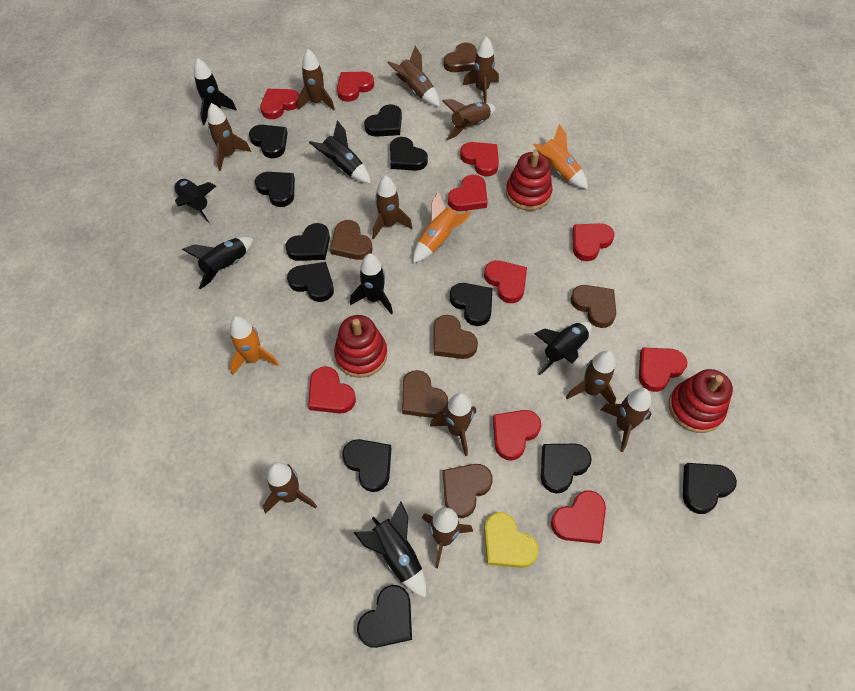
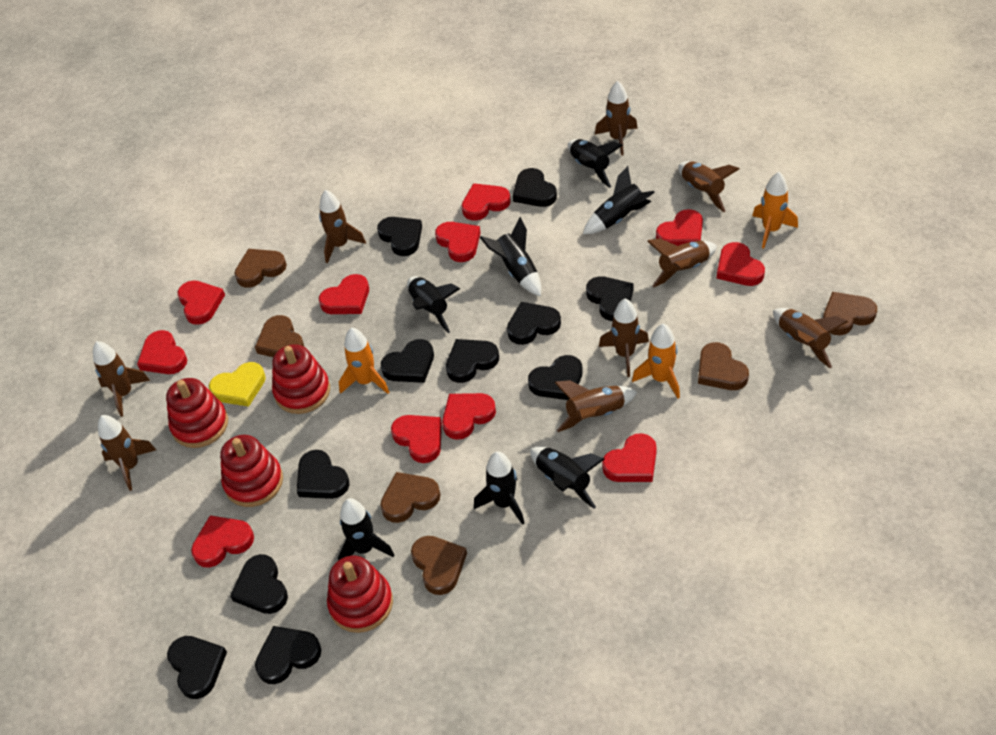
brown rocket: [207,103,251,171] [263,462,317,514] [297,49,335,111] [372,175,412,239] [387,46,440,107] [422,508,473,568] [430,393,476,456] [442,99,496,140] [463,37,499,103] [566,350,616,404] [600,388,652,452] = 11 -> [93,341,150,417] [98,415,156,491] [319,189,366,263] [554,380,637,432] [595,81,638,156] [599,298,649,377] [647,238,717,288] [678,161,739,212] [773,308,848,368] = 9
red heart: [260,89,299,119] [308,366,356,414] [337,72,374,102] [448,175,488,211] [460,142,499,177] [484,260,527,303] [493,410,541,461] [551,491,606,544] [573,223,615,261] [639,347,688,392] = 10 -> [137,330,187,374] [178,280,225,325] [191,515,254,568] [319,274,369,314] [391,415,442,463] [435,222,481,262] [442,393,496,440] [462,183,511,221] [602,433,657,482] [656,209,703,246] [717,242,765,286] = 11
red stacking toy: [334,315,387,378] [506,151,552,211] [668,369,733,433] = 3 -> [166,378,228,448] [220,435,283,507] [272,344,330,414] [327,556,393,633] = 4

